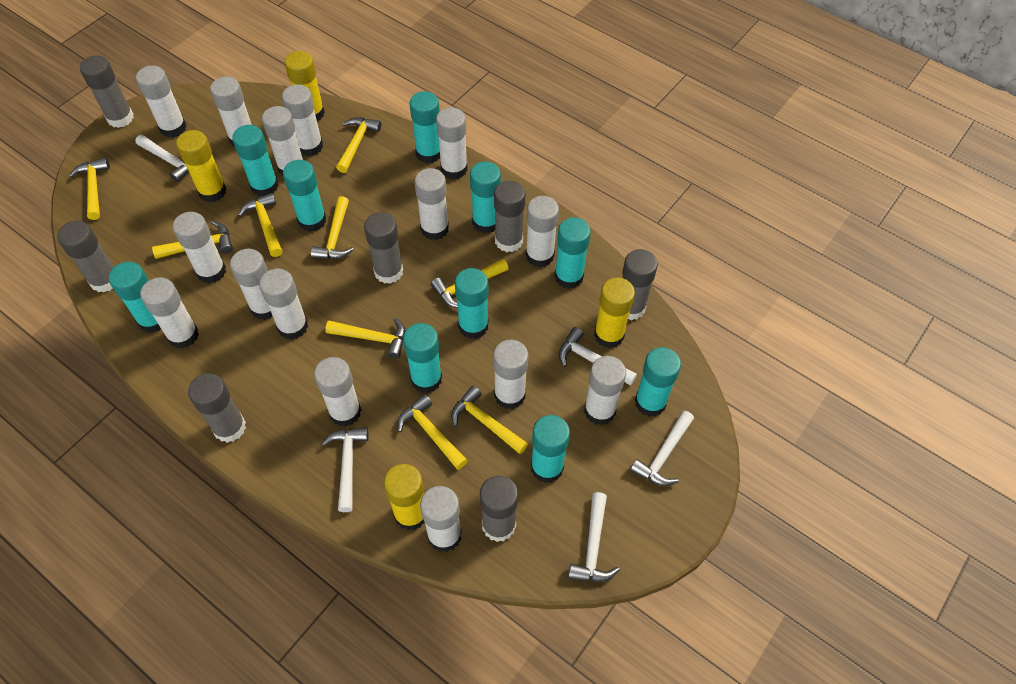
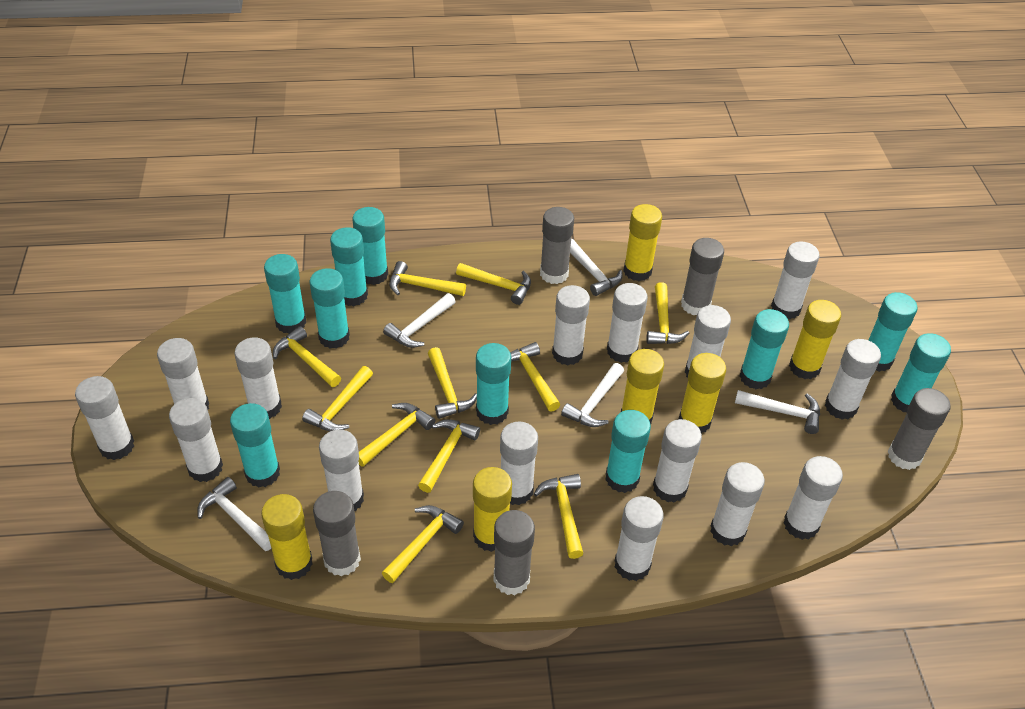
grey glue stick: [57,221,114,292] [80,56,134,128] [188,373,246,443] [364,212,403,284] [480,476,518,542] [494,181,525,252] [623,249,658,320] = 7 -> [313,491,361,576] [493,510,535,595] [540,207,574,284] [681,238,724,315] [888,388,951,470] = 5
yellow glue stick: [176,130,226,202] [285,51,325,121] [384,464,425,531] [594,277,635,348] = 4 -> [261,494,313,580] [473,467,512,552] [621,349,664,424] [623,204,662,281] [678,353,726,433] [789,300,841,379] = 6
yellow hammer: [69,158,110,220] [152,221,233,259] [238,193,282,257] [311,196,354,259] [325,318,405,359] [336,117,381,173] [397,394,468,470] [431,259,509,308] [451,386,528,454] = 9 -> [273,326,341,387] [302,366,373,431] [358,403,436,467] [382,505,464,583] [389,261,466,296] [418,419,480,493] [428,347,477,419] [456,263,531,305] [510,342,560,412] [534,474,583,559] [646,282,689,344] = 11

